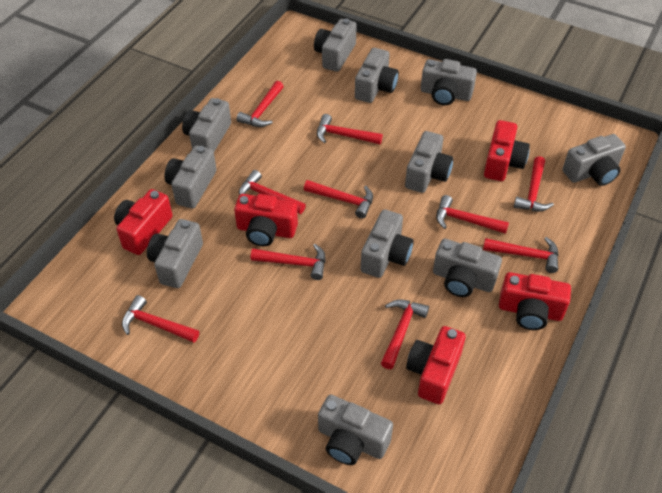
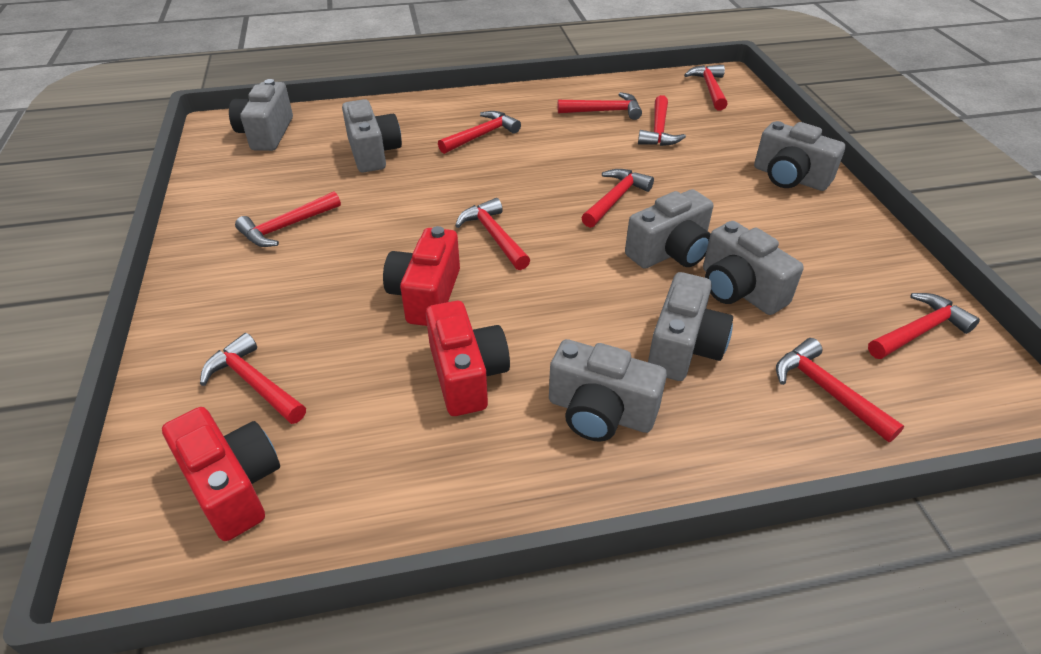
grey camera: [147,219,203,288] [164,145,217,209] [182,98,231,152] [314,19,357,72] [318,395,393,465] [355,48,399,103] [361,209,414,278] [405,131,454,193] [421,59,477,105] [433,239,502,297] [563,134,626,186] = 11 -> [229,79,293,151] [342,99,402,173] [549,339,667,442] [625,189,713,269] [648,272,733,381] [703,221,804,315] [754,121,846,191] = 7
red camera: [114,189,172,255] [234,194,298,246] [406,326,466,404] [484,120,530,181] [499,272,571,330] = 5 -> [162,407,280,541] [383,226,460,326] [426,301,510,416] = 3

